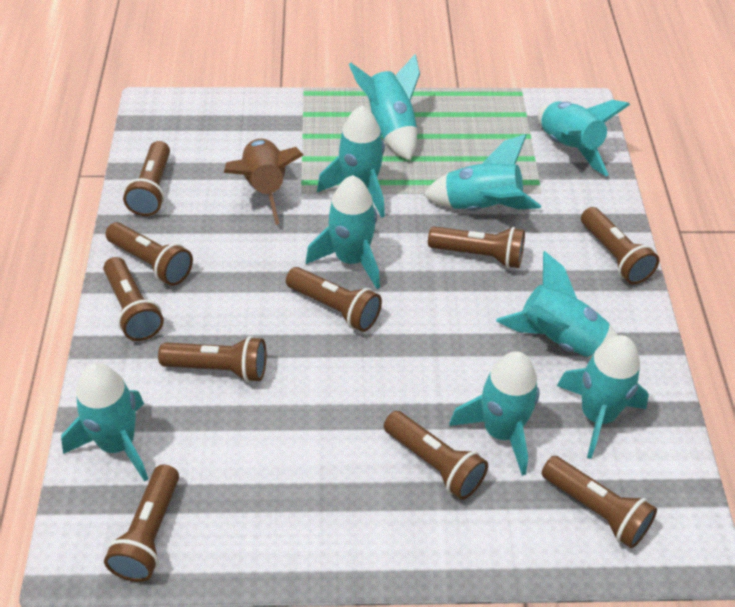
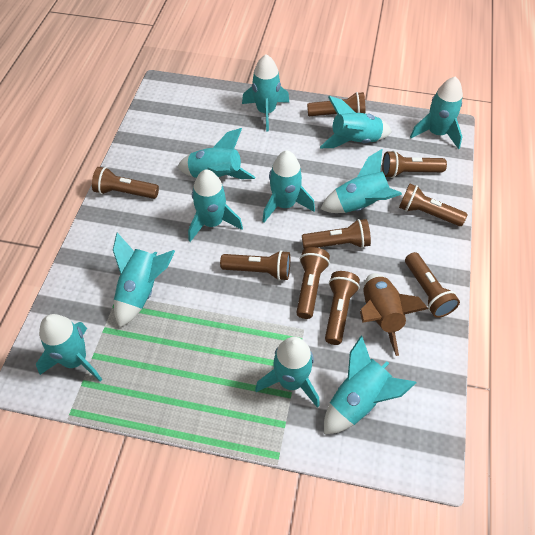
brown flashlight: [103,257,164,341] [104,464,179,582] [106,222,193,286] [123,141,170,216] [158,336,266,382] [286,267,382,332] [384,411,488,500] [428,226,525,268] [542,456,657,548] [581,207,659,284] = 10 -> [92,167,159,199] [220,250,290,281] [296,247,330,319] [302,219,371,249] [307,92,365,116] [325,271,360,345] [382,151,447,178] [399,184,467,226] [405,252,460,318] = 9
turquoise rocket: [61,363,148,481] [306,175,380,289] [317,106,385,218] [349,54,420,161] [423,134,541,211] [449,351,540,476] [496,251,618,358] [538,100,630,176] [557,335,649,459] = 9 -> [36,314,102,382] [113,233,175,328] [177,128,255,179] [188,169,243,242] [242,54,289,131] [255,337,320,408] [262,150,315,222] [320,96,392,148] [321,149,402,213] [324,336,417,434] [410,76,463,149] = 11

